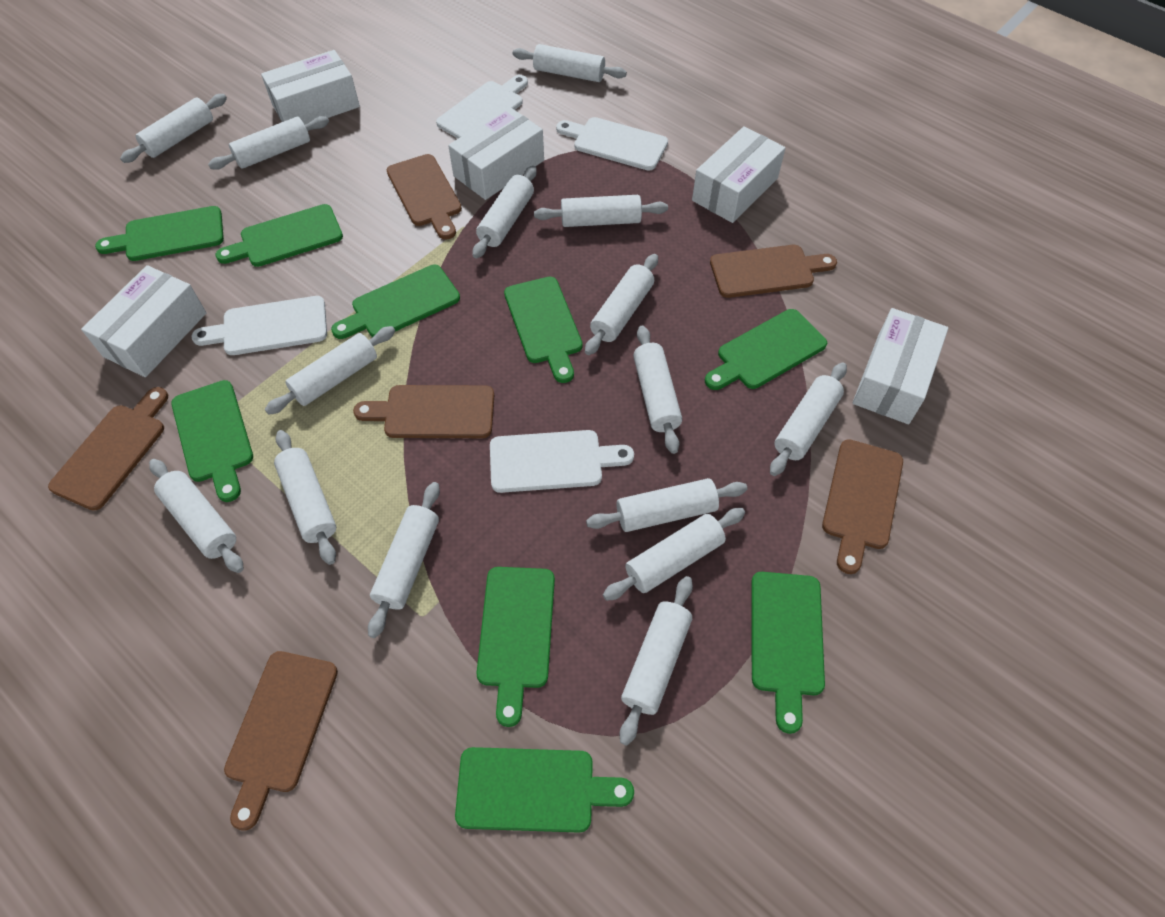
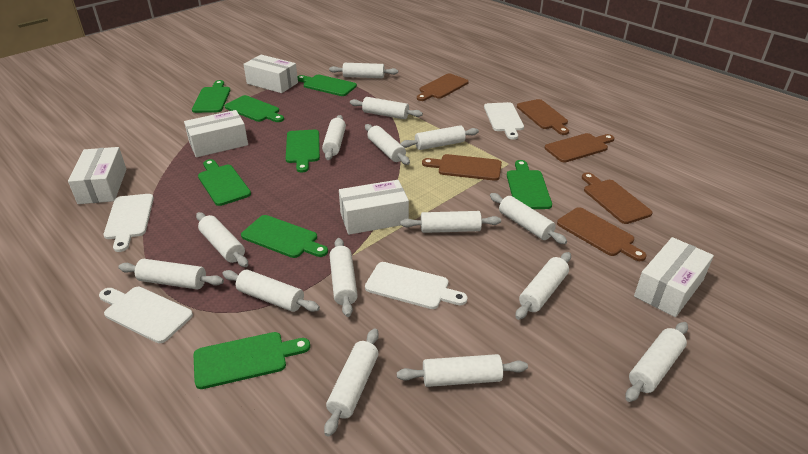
green cutting board: [95,206,224,261] [171,380,253,502] [216,204,343,267] [331,265,460,339] [455,747,634,833] [477,567,555,727] [504,277,583,383] [705,309,827,390] [751,572,825,734] = 9 -> [192,80,231,113] [194,332,310,389] [198,159,251,206] [224,95,284,122] [241,215,328,258] [286,130,320,172] [297,75,357,96] [507,160,552,209] = 8

